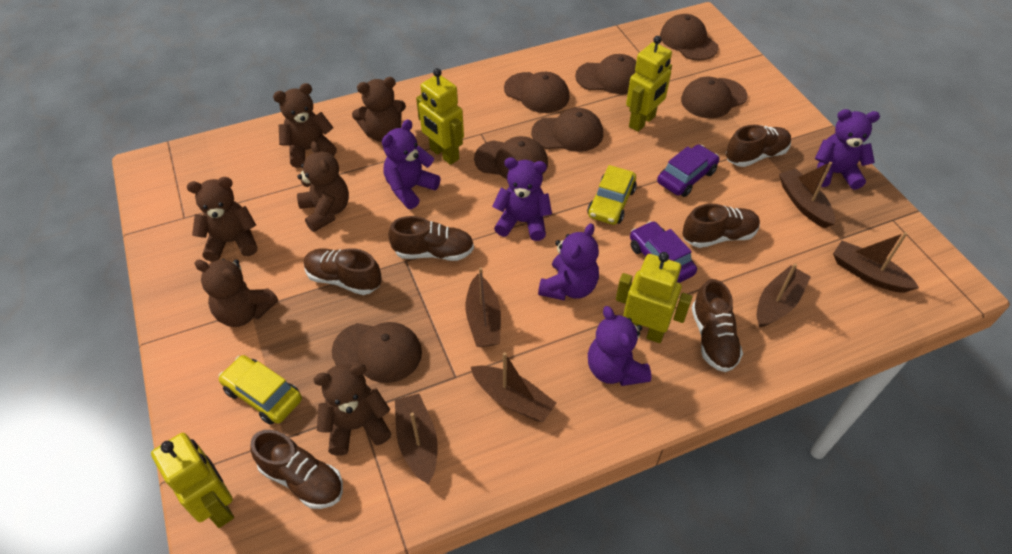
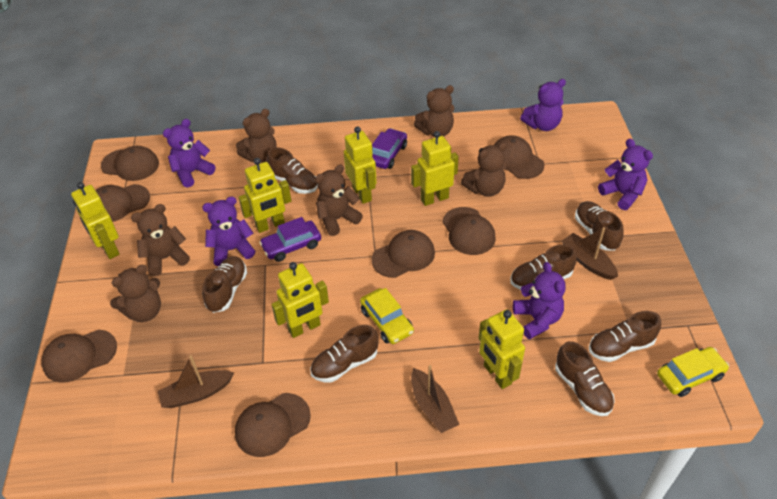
brown boat: [395,394,438,484] [466,267,501,347] [471,352,556,422] [757,264,811,328] [779,162,835,228] [833,232,919,293] = 6 -> [158,355,234,408] [411,365,459,433] [562,227,618,280] = 3
brown shoe: [250,430,343,509] [304,248,382,295] [388,216,474,261] [683,204,760,248] [692,279,743,372] [726,125,791,167] = 6 -> [202,257,247,313] [267,147,318,194] [310,325,379,383] [510,244,577,290] [555,341,615,416] [575,201,624,250] [589,311,661,362] = 7
yellow robot: [151,433,234,528] [416,68,464,165] [616,252,692,343] [626,36,672,132] = 4 -> [71,182,120,259] [239,158,291,233] [271,262,329,338] [344,126,377,204] [411,131,459,206] [478,309,525,389] = 6

